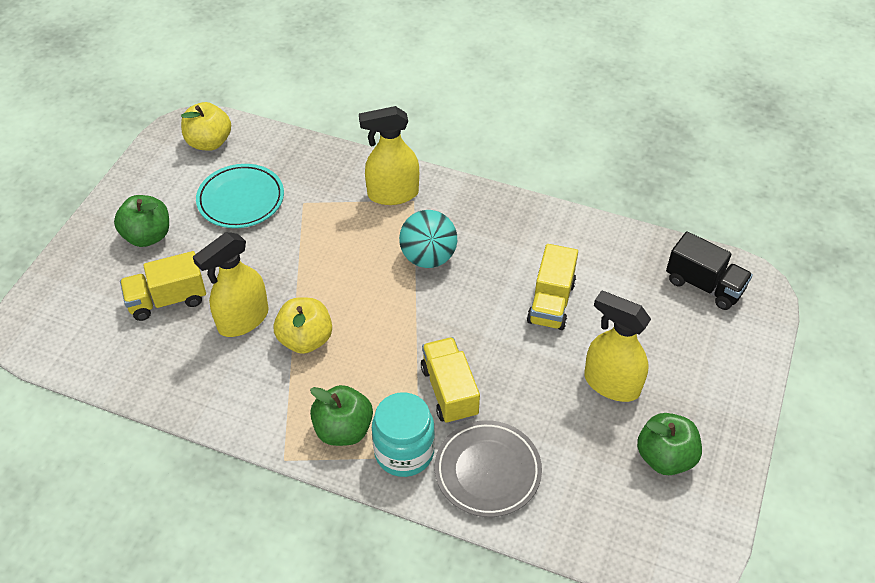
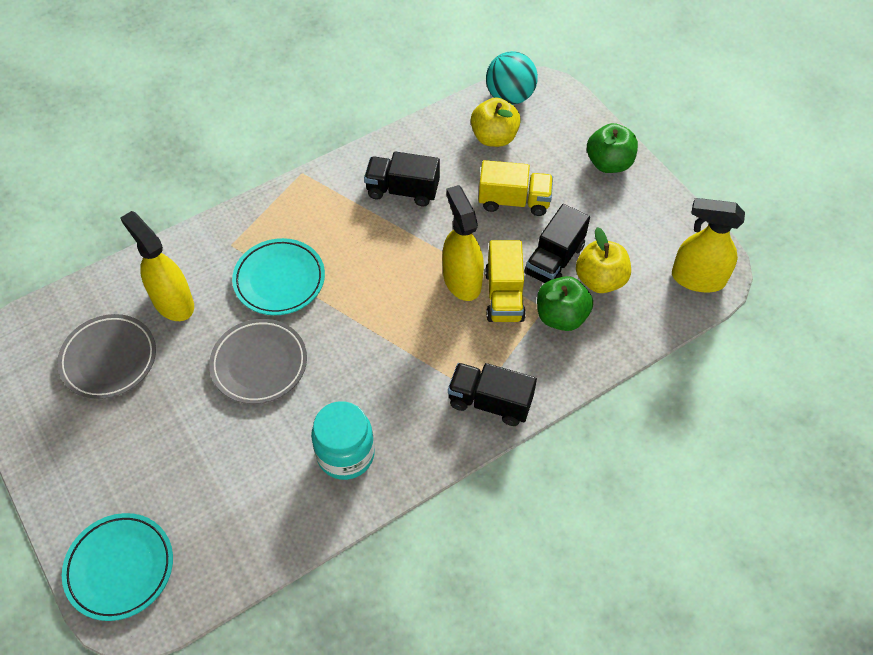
black truck: [666,231,753,310] = 1 -> [364,152,440,206] [448,363,537,426] [524,204,590,283] = 3
green apple: [114,195,169,247] [310,385,373,446] [637,413,702,475] = 3 -> [537,276,593,331] [587,123,638,173] = 2
grey plate: [435,420,542,517] = 1 -> [57,314,156,399] [209,319,307,404] = 2
turquoise plate: [196,164,284,228] = 1 -> [62,513,173,621] [232,238,325,315] = 2
yellow truck: [120,251,206,321] [421,337,480,424] [527,244,578,330] = 3 -> [479,160,553,216] [485,240,526,322] = 2

